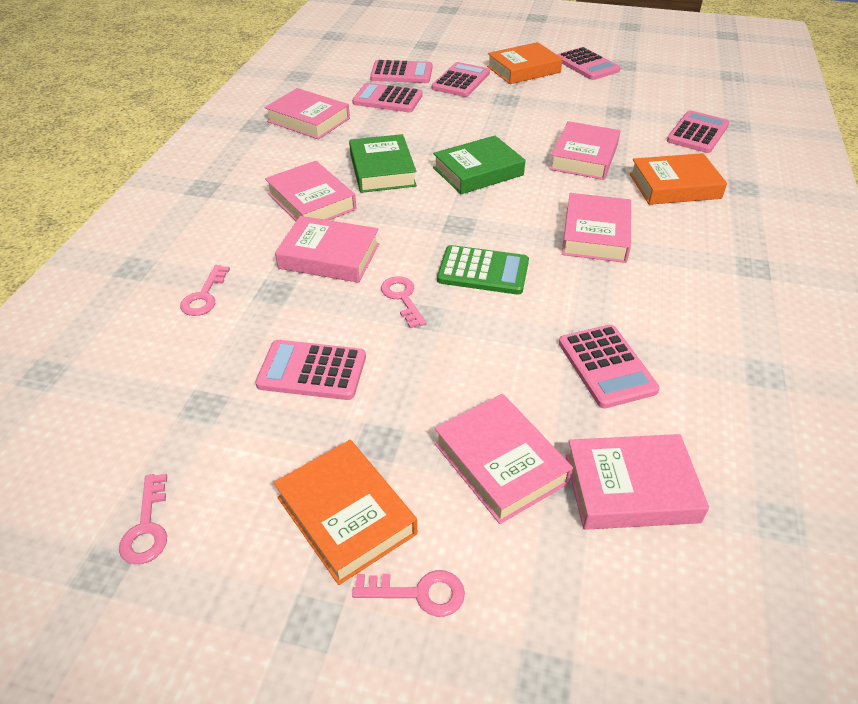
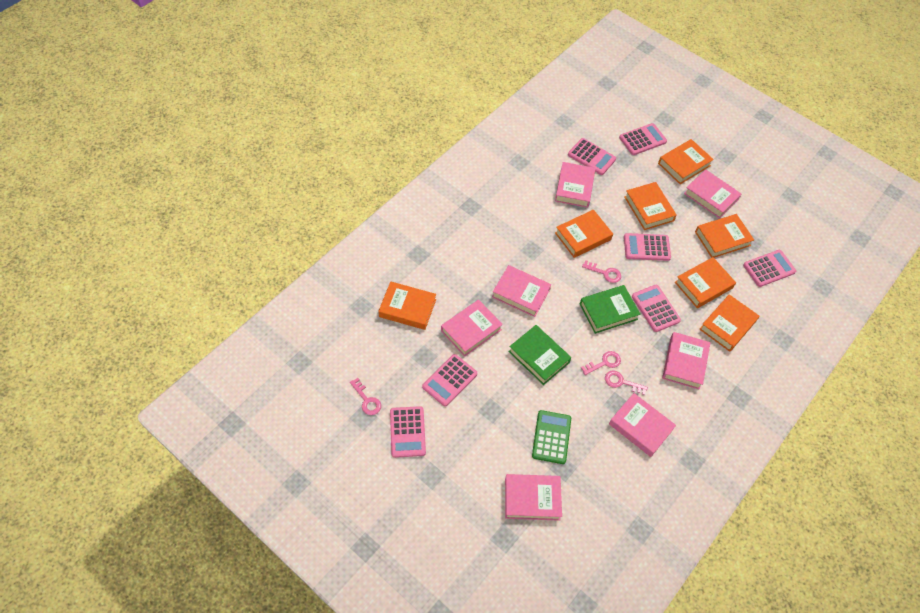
orange book: [274,440,417,585] [487,42,563,84] [629,153,727,205] = 3 -> [379,281,436,330] [555,210,613,258] [624,182,677,230] [658,139,714,184] [675,257,736,308] [695,214,754,258] [699,294,759,352] = 7

